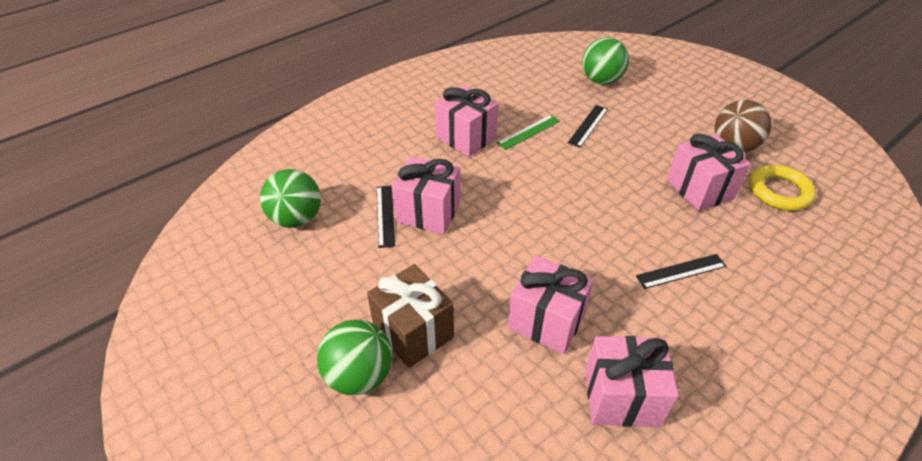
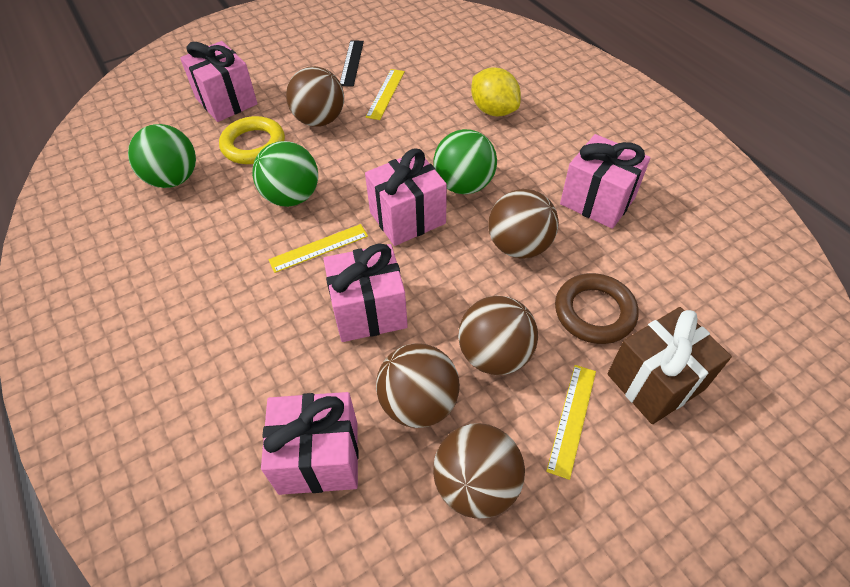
black ruler: [377,186,395,248] [568,105,608,148] [636,254,726,289] = 3 -> [340,40,364,87] = 1
brown ball: [715,100,772,152] = 1 -> [286,66,344,127] [376,343,460,428] [433,423,525,518] [458,296,538,375] [489,189,559,259] = 5
brown ring: none = 0 -> [555,273,639,344] = 1
green ruler: [497,115,560,150] = 1 -> none = 0
yellow lemon: none = 0 -> [471,68,521,116] = 1
yellow ruler: none = 0 -> [268,224,368,273] [365,69,405,120] [546,365,596,480] = 3

